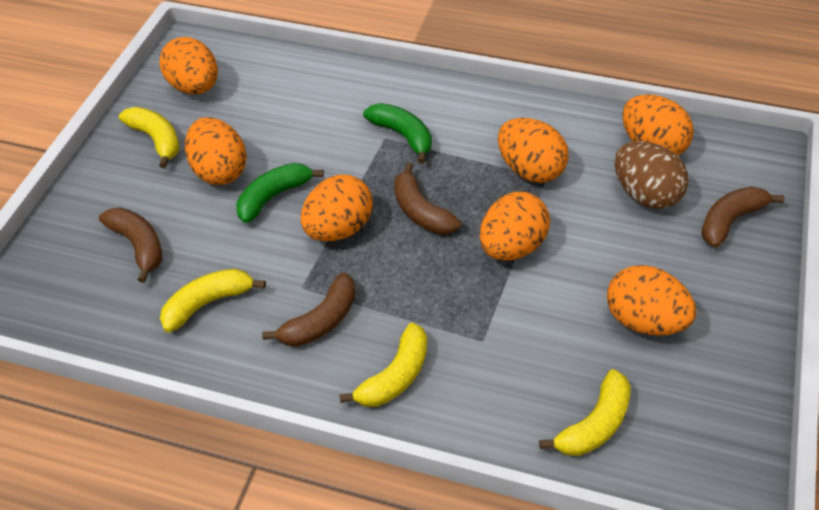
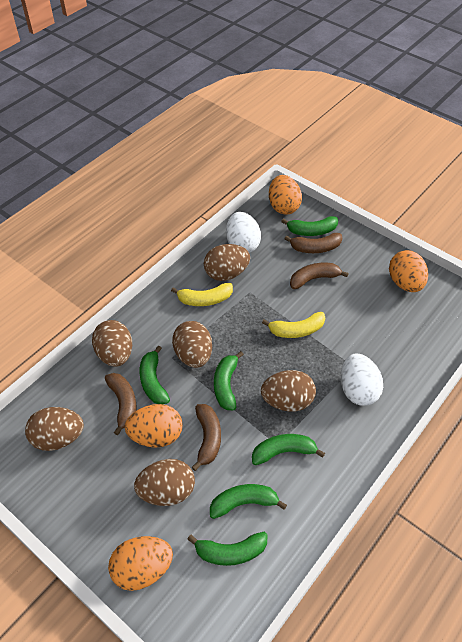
brown egg: [614,141,689,209] = 1 -> [25,407,84,451] [92,320,132,367] [134,459,195,506] [172,321,212,368] [204,244,250,281] [261,370,316,412] = 6
green banana: [236,163,324,223] [363,103,432,164] = 2 -> [139,345,170,404] [187,532,267,566] [210,484,287,519] [214,351,244,410] [252,434,325,465] [281,216,338,236] = 6
orange egg: [160,37,218,94] [185,117,247,185] [301,175,373,241] [480,192,550,261] [498,118,569,183] [607,265,697,336] [622,94,694,156] = 7 -> [108,536,173,591] [125,404,183,448] [269,175,302,215] [389,250,428,292] = 4
white egg: none = 0 -> [226,212,261,253] [340,353,383,406] = 2
yellow banana: [119,107,180,168] [160,269,266,332] [339,323,427,407] [539,369,631,456] = 4 -> [171,283,233,306] [262,312,325,338] = 2

